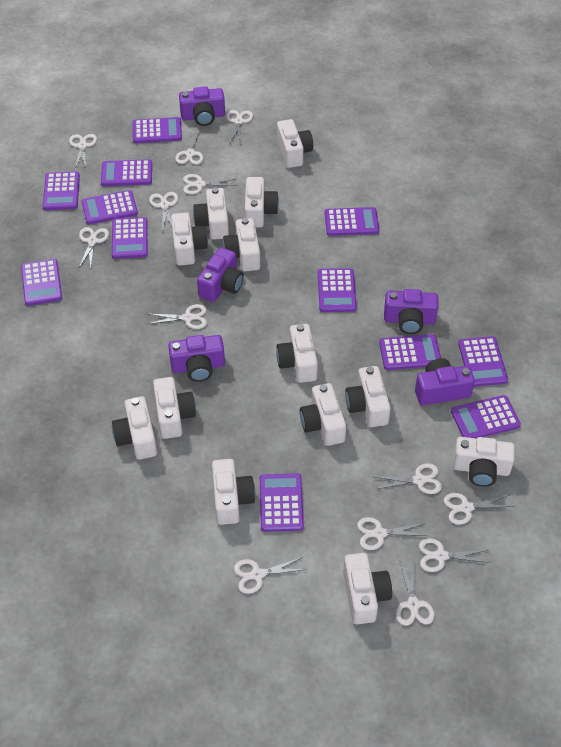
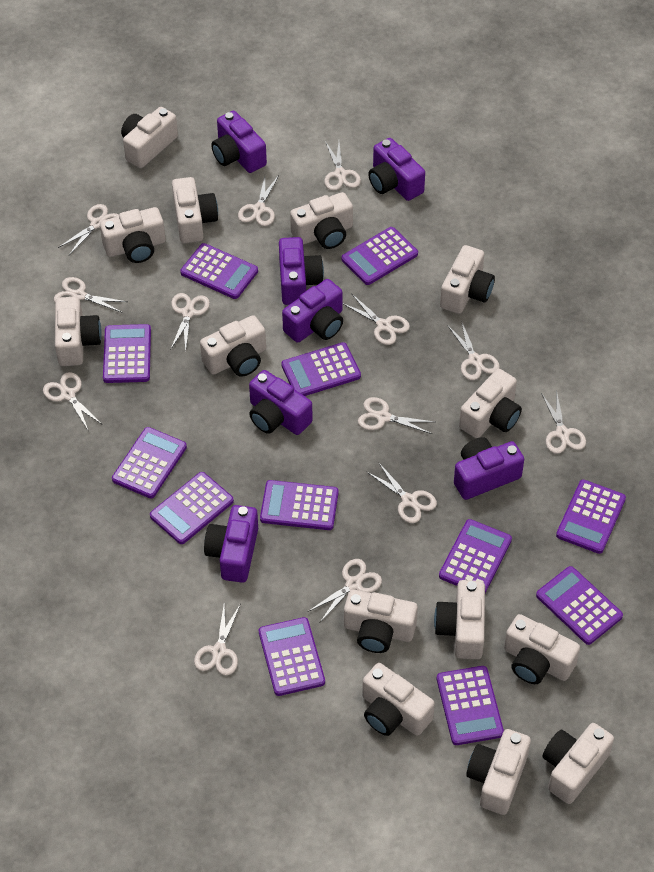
purple camera: [168,335,225,382] [179,87,225,126] [197,247,244,302] [384,289,438,334] [415,358,475,405] = 5 -> [204,505,258,583] [211,111,267,173] [249,370,313,435] [279,237,324,305] [282,279,343,343] [368,138,425,201] [454,437,524,500] = 7
white camera: [112,396,157,460] [153,377,196,439] [171,212,208,266] [193,187,229,240] [212,459,255,525] [223,218,260,271] [245,177,279,228] [276,324,318,383] [277,119,313,168] [300,383,346,446] [343,553,392,624] [345,366,391,427] [453,437,515,487] = 13 -> [55,297,102,366] [100,207,165,263] [121,107,178,168] [172,177,218,244] [200,315,266,377] [290,192,353,249] [344,589,418,653] [362,663,435,736] [434,580,485,659] [440,245,495,314] [459,369,522,438] [466,729,531,815] [504,614,580,684] [543,723,614,804] = 14

